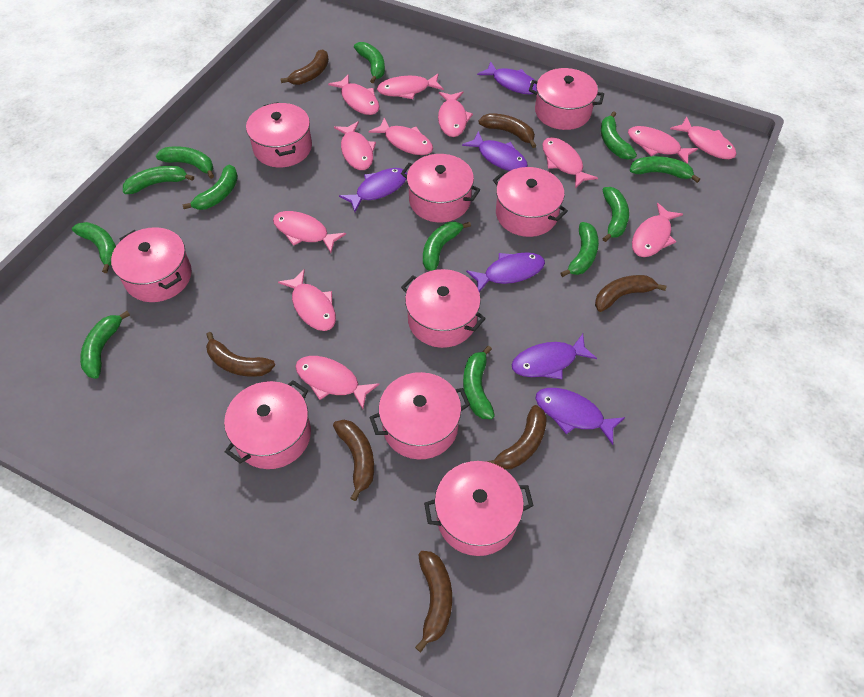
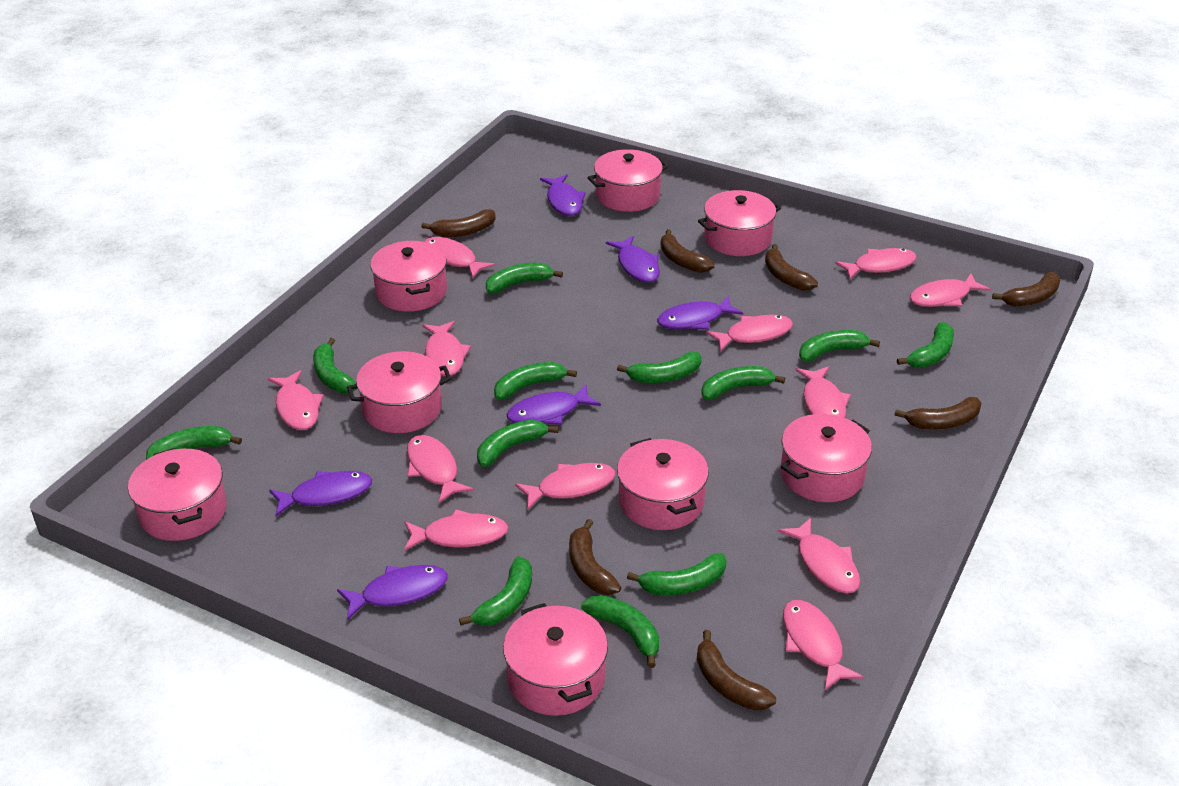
pink pot: [111,227,192,302] [224,380,311,469] [246,102,312,168] [369,372,470,459] [401,154,480,222] [401,269,486,348] [424,461,534,556] [493,167,568,237] [529,68,604,130] = 9 -> [128,448,227,541] [347,351,452,433] [370,241,447,312] [503,603,608,716] [587,149,669,212] [617,438,709,530] [698,190,781,256] [780,414,872,502] = 8

